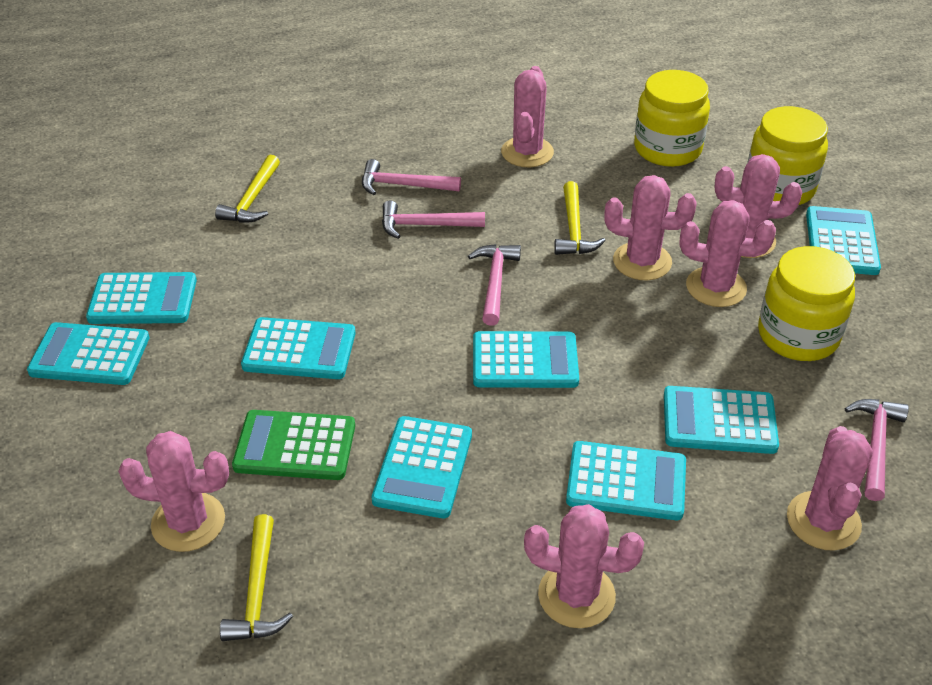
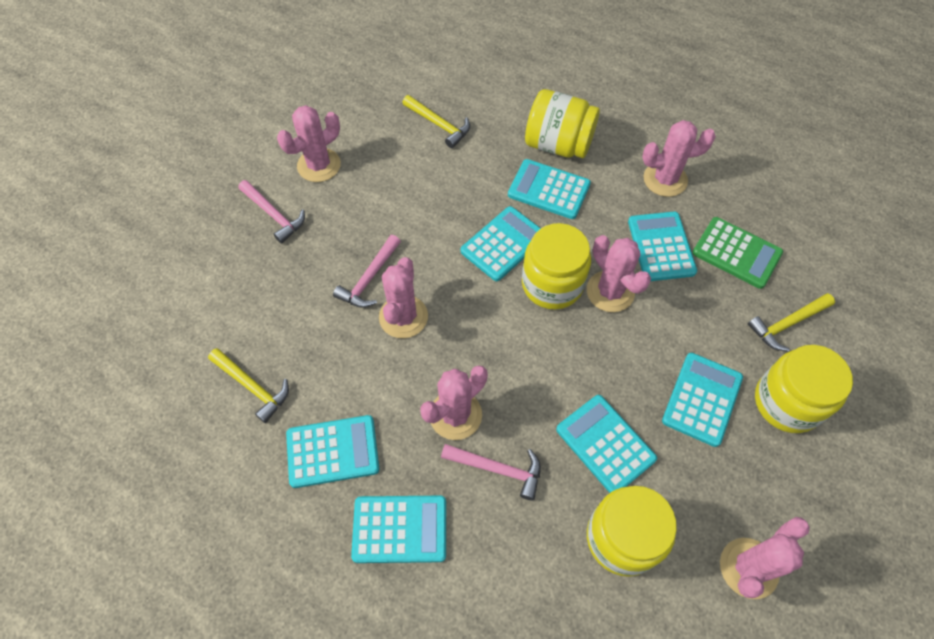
pink cactus: [118,431,229,552] [501,66,554,167] [524,504,644,628] [604,175,697,280] [679,200,776,307] [714,154,802,258] [787,426,873,551] = 7 -> [277,105,341,182] [379,257,428,338] [420,365,488,440] [587,235,651,312] [642,120,716,197] [720,517,810,599] = 6
pink hammer: [362,159,461,195] [382,201,485,239] [468,244,521,326] [845,399,909,501] = 4 -> [238,180,305,244] [333,235,401,308] [441,444,541,500] = 3
turquoise calculator: [27,322,150,385] [86,272,197,324] [241,317,356,379] [372,416,472,518] [473,331,579,388] [566,441,686,520] [664,386,779,454] [806,206,881,275] = 8 -> [286,415,379,488] [351,496,446,563] [461,206,541,281] [508,159,591,219] [556,395,657,493] [628,211,697,281] [662,353,743,447] = 7
yellow jar: [634,70,710,167] [747,106,828,205] [758,246,855,361] = 3 -> [522,223,591,309] [525,89,600,158] [587,486,677,577] [755,345,853,433] = 4

